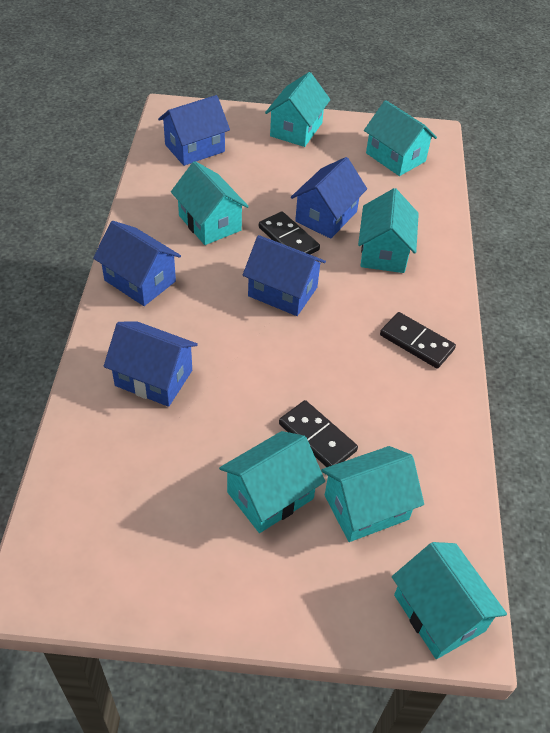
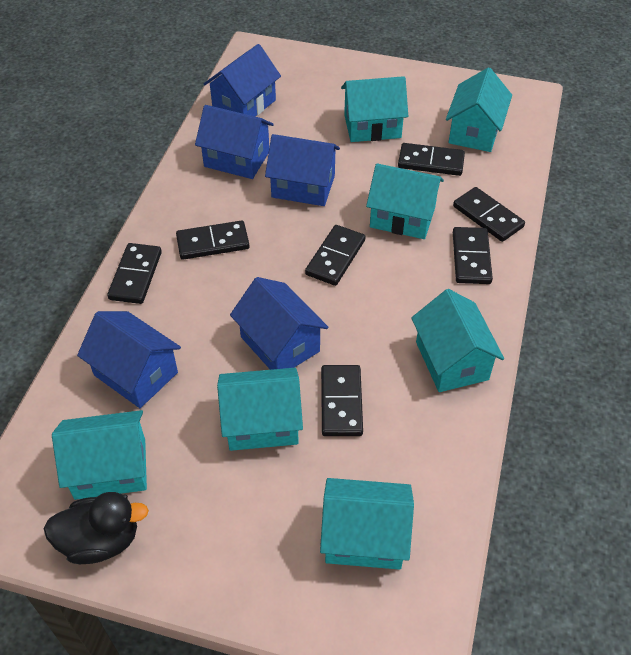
black domino: [259,211,320,255] [279,400,358,467] [380,312,456,368] = 3 -> [107,243,162,304] [176,221,249,260] [305,225,365,286] [321,365,363,436] [398,143,465,176] [453,187,525,242] [453,227,493,284] = 7
black duck: none = 0 -> [44,492,149,564] = 1

